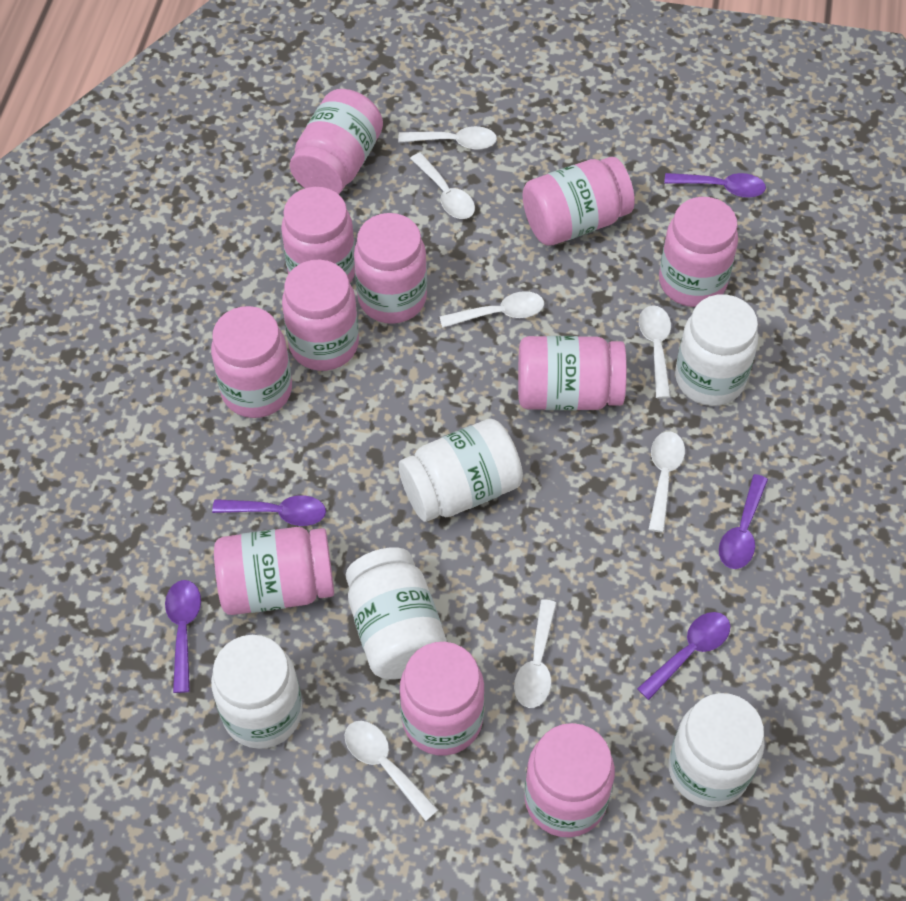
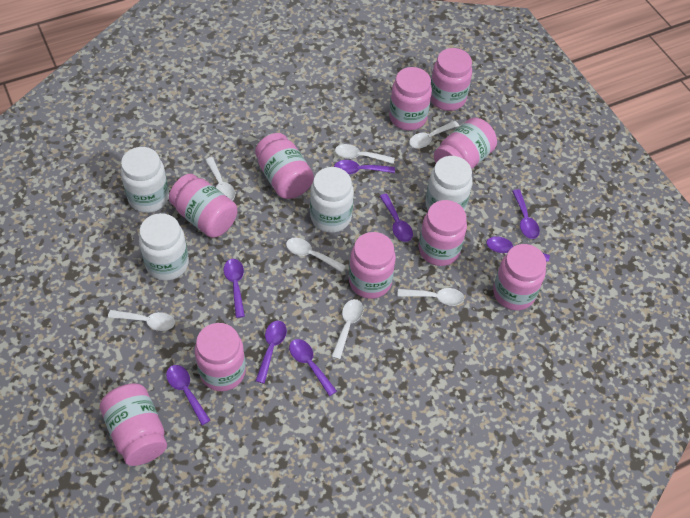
pink jar: [211,306,292,418] [214,527,334,615] [281,187,355,283] [282,260,359,371] [290,89,383,194] [354,213,427,324] [400,642,485,756] [518,336,627,410] [523,157,635,246] [524,723,615,837] [659,197,738,307] = 11 -> [100,383,167,466] [169,174,237,238] [195,323,246,391] [255,133,314,199] [349,232,396,299] [389,67,432,130] [419,200,467,266] [431,48,472,111] [434,118,497,169] [493,244,546,310] = 10
purple spoon: [165,580,201,693] [212,495,326,526] [637,612,731,700] [664,173,766,198] [719,474,768,569] = 5 -> [166,365,210,425] [224,259,245,318] [256,321,287,384] [289,339,337,396] [334,160,395,174] [380,194,413,242] [487,236,550,262] [512,189,540,239] = 8
white jar: [211,635,302,749] [346,547,447,680] [398,419,523,522] [668,693,765,807] [675,294,758,406] = 5 -> [121,147,169,213] [139,213,189,281] [310,167,354,233] [425,156,472,211] = 4

